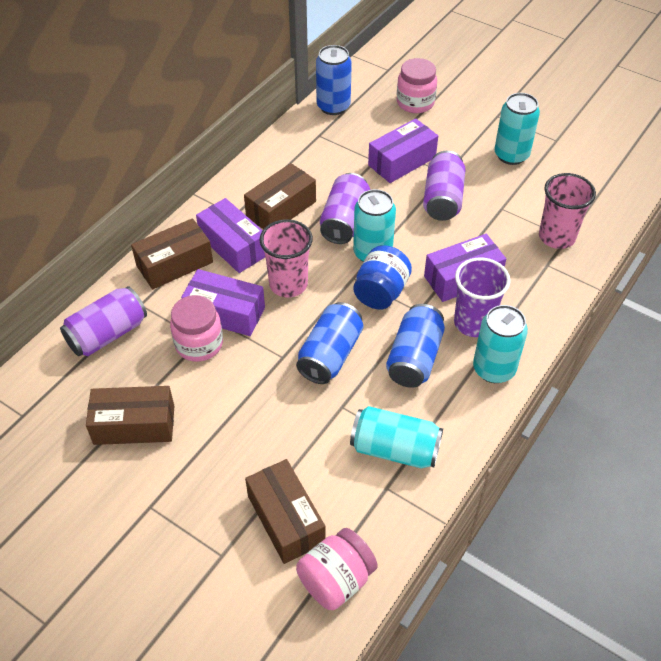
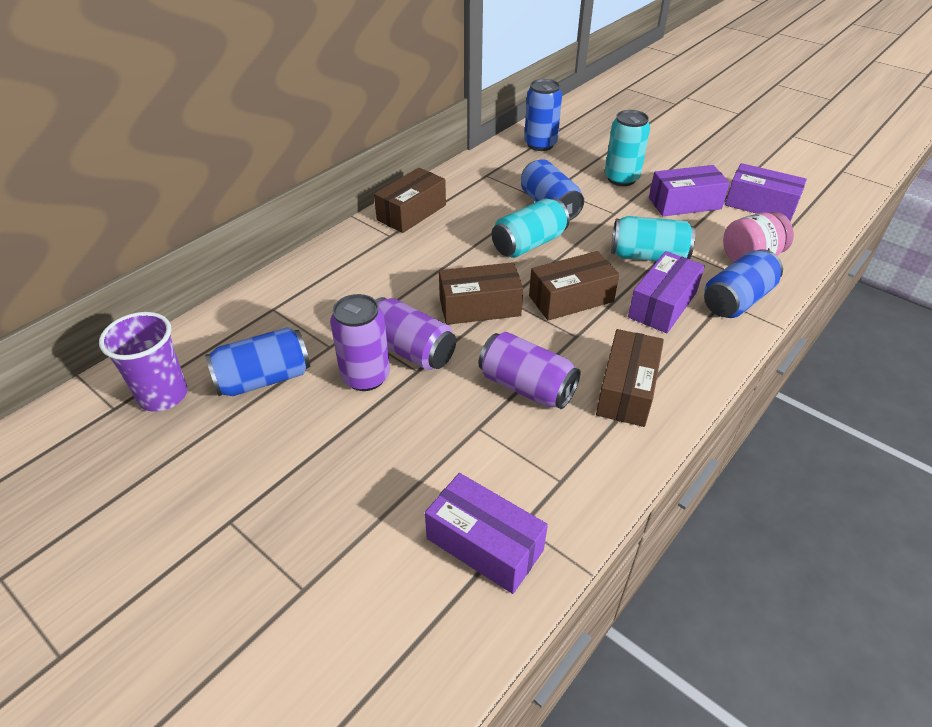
blue can: [296,302,363,384] [316,45,352,115] [386,304,445,388] = 3 -> [205,327,310,396] [521,159,584,220] [524,79,562,151] [704,249,783,318] = 4
blue jar: [353,245,412,310] = 1 -> none = 0
pink cup: [260,219,313,297] [539,173,596,249] = 2 -> none = 0
pink jar: [170,295,223,362] [296,528,378,610] [397,58,437,113] = 3 -> [723,212,794,262] = 1
turquoise can: [350,406,443,468] [353,189,396,262] [473,305,528,383] [494,93,540,165] = 4 -> [492,198,570,258] [605,110,650,186] [611,216,695,261] = 3

